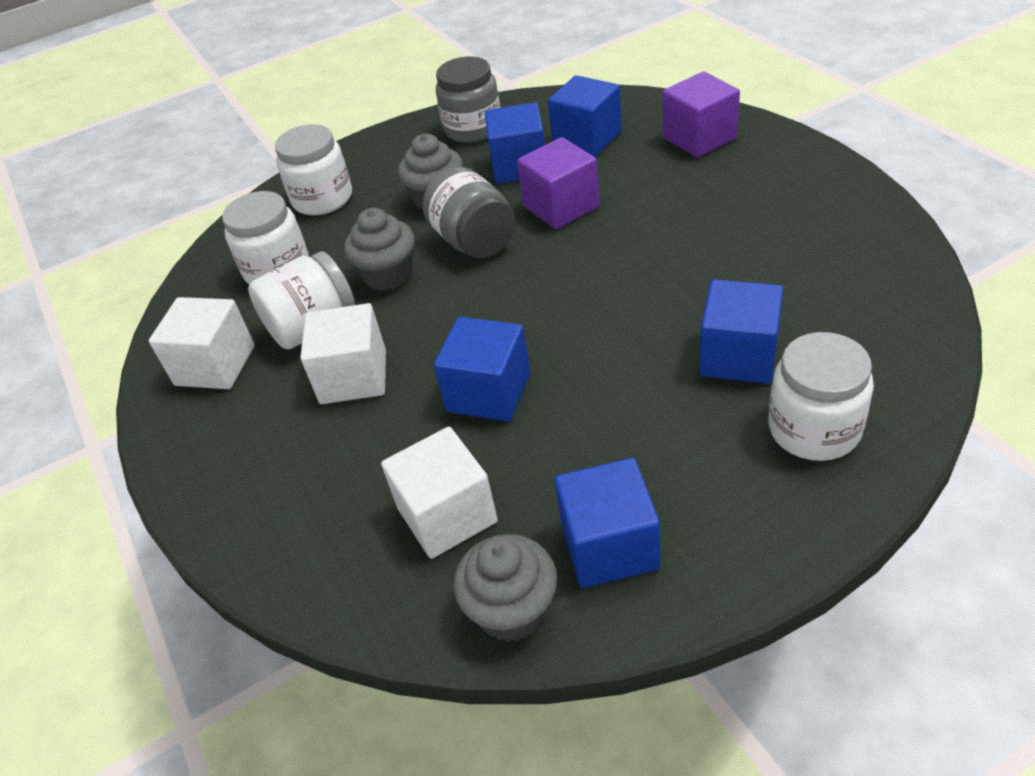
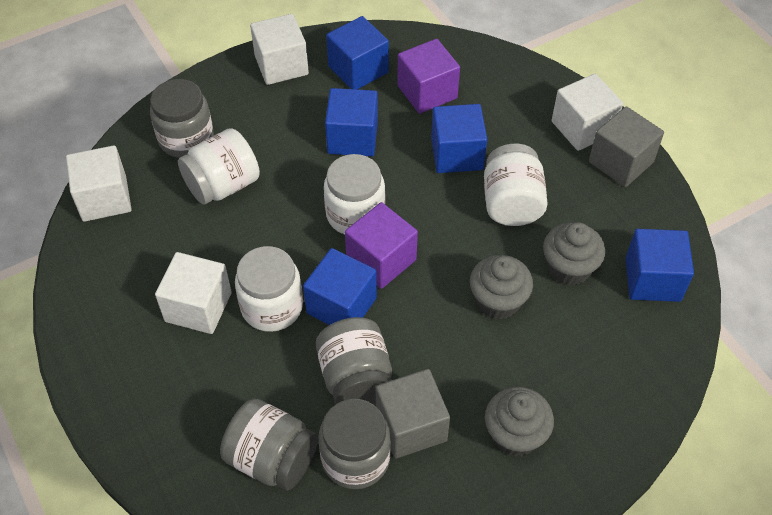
grey cube: none = 0 -> [376,369,450,458] [589,106,664,187] = 2
grey jar: [423,167,515,258] [436,56,500,143] = 2 -> [150,79,214,158] [220,399,318,490] [316,317,392,405] [318,399,391,489] = 4
white cube: [149,297,255,389] [300,303,386,404] [381,427,498,559] = 3 -> [66,145,132,222] [155,252,232,334] [250,14,309,85] [552,74,623,151] = 4

